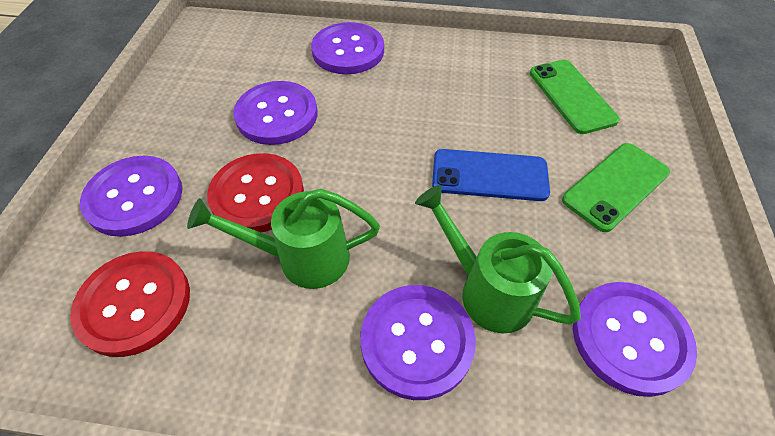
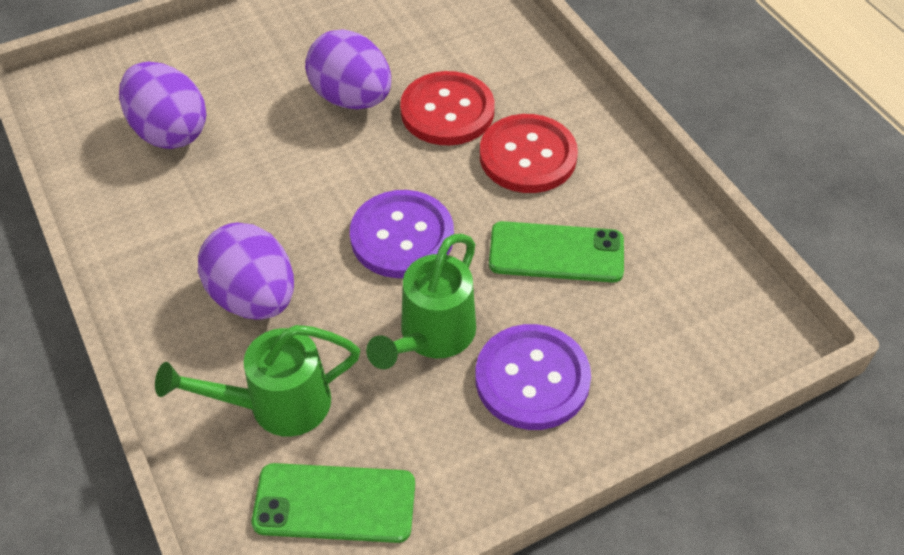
blue phone: [432,149,550,201] = 1 -> none = 0
purple button: [80,156,182,237] [233,81,317,145] [311,22,384,74] [360,285,476,400] [573,282,697,397] = 5 -> [350,190,454,278] [475,324,591,430] = 2
purple egg: none = 0 -> [119,62,206,149] [198,222,294,320] [305,29,391,109] = 3

